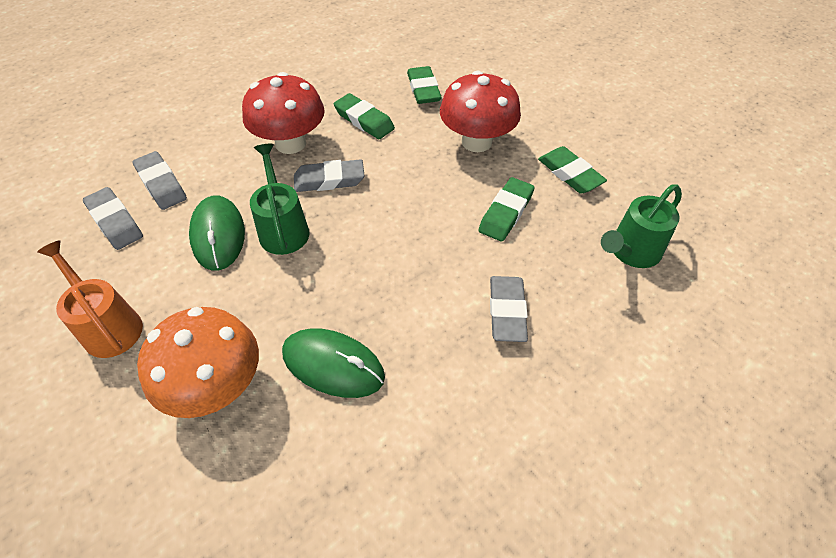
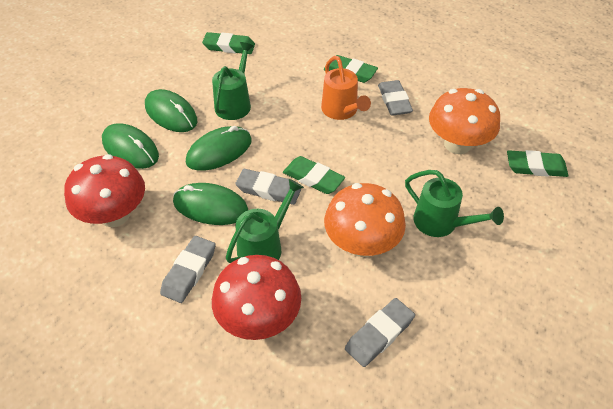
green mouse: [189,195,245,271] [282,328,385,398] = 2 -> [102,123,159,169] [145,89,197,132] [173,183,248,225] [186,126,252,171] = 4
green watering can: [250,144,309,255] [601,184,682,268] = 2 -> [212,42,254,120] [226,179,304,263] [405,170,504,237] = 3
orange mushroom: [137,307,259,418] = 1 -> [324,183,406,257] [429,88,500,154] = 2

